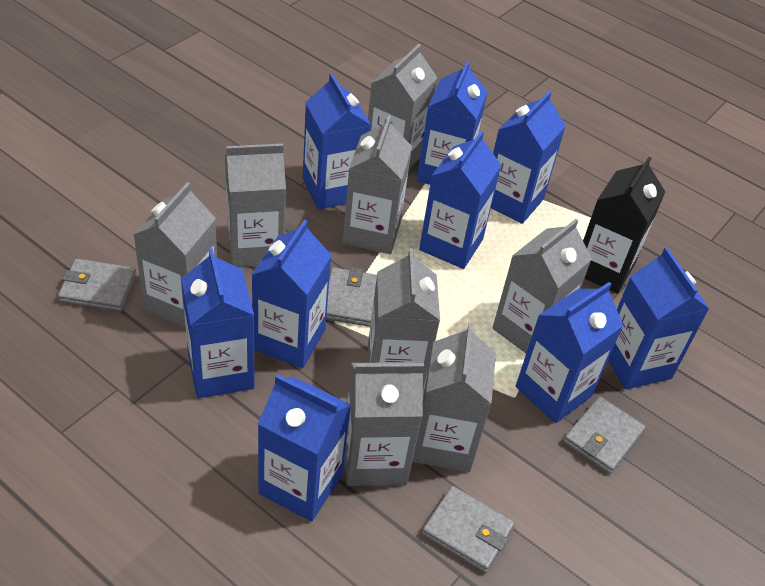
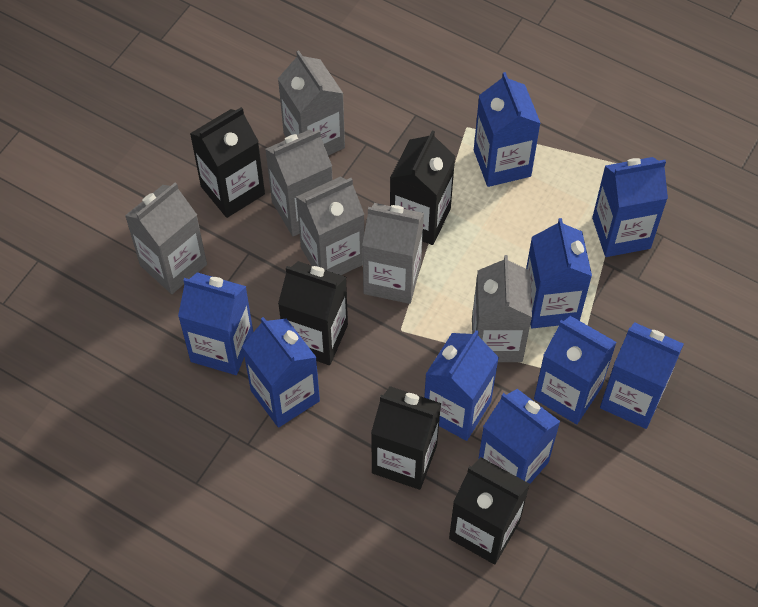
black carton: [583,157,665,294] = 1 -> [190,107,265,218] [278,261,348,365] [371,386,441,490] [390,130,455,245] [449,457,530,565] = 5
grey carton: [133,182,217,328] [225,144,286,267] [343,116,412,254] [345,362,424,486] [368,44,437,169] [368,248,440,388] [412,323,496,472] [493,219,592,353] = 8 -> [125,182,207,294] [265,129,333,236] [278,51,345,156] [296,176,364,275] [362,203,424,304] [472,255,532,362] = 6
grey wallet: [58,258,137,312] [326,267,377,327] [422,486,515,573] [563,396,646,474] = 4 -> none = 0

